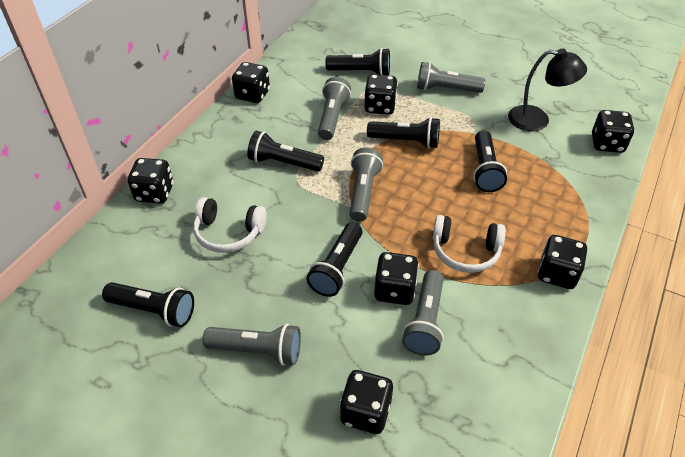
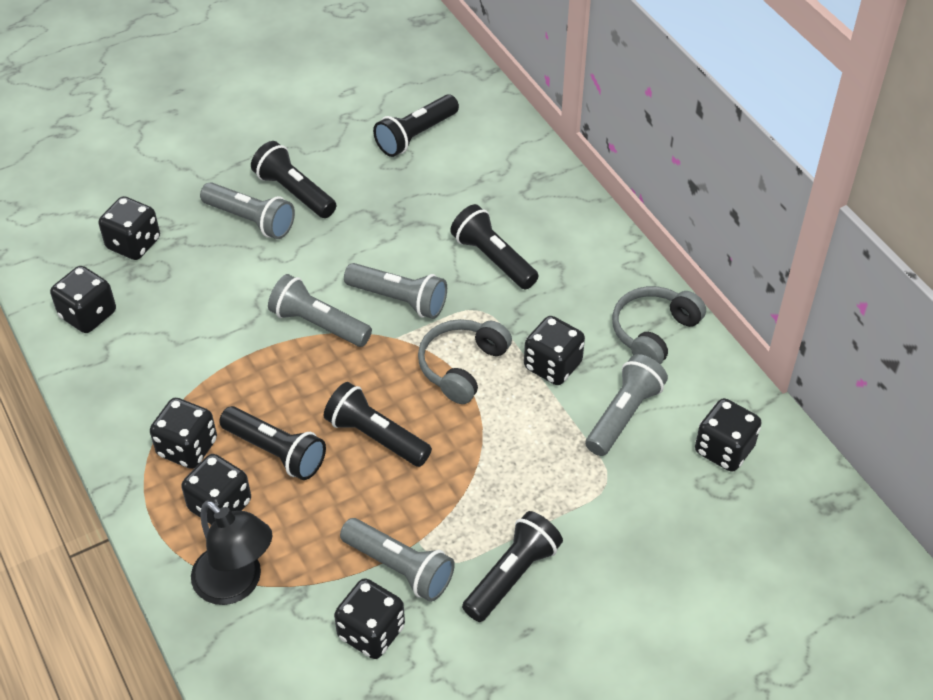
grey headphones: none = 0 -> [418,319,512,404] [612,286,706,364] = 2
white headphones: [193,197,267,253] [432,215,506,273] = 2 -> none = 0

